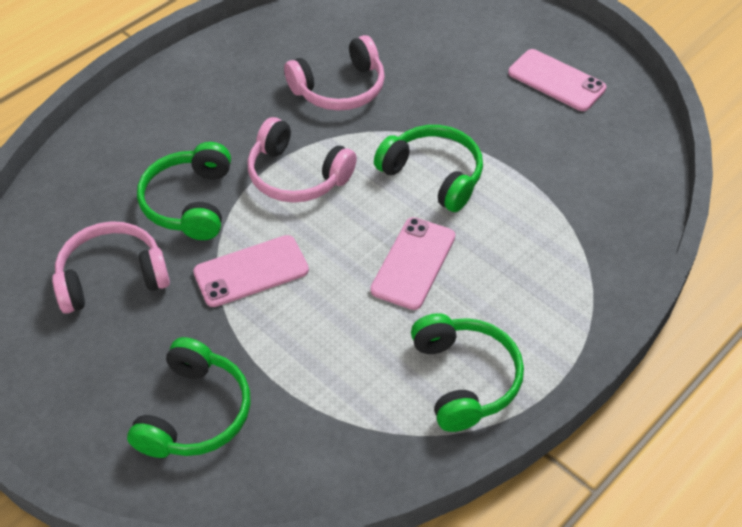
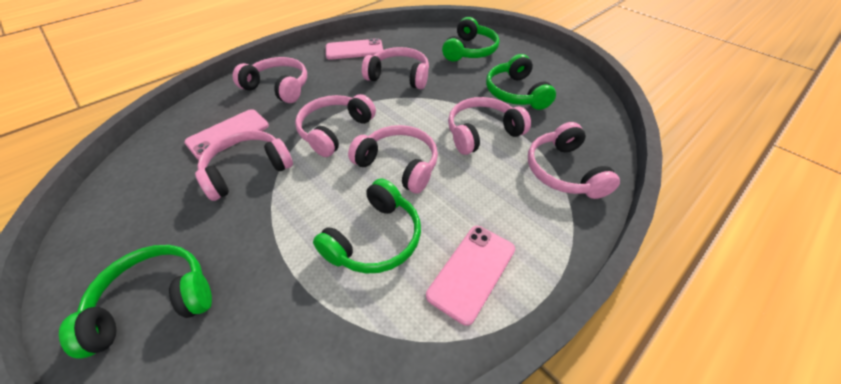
pink headphones: [52,221,170,314] [247,117,357,203] [284,35,385,111] = 3 -> [195,130,293,201] [232,57,307,103] [295,94,376,157] [348,125,438,194] [362,47,429,89] [448,97,531,155] [528,122,620,199] = 7

